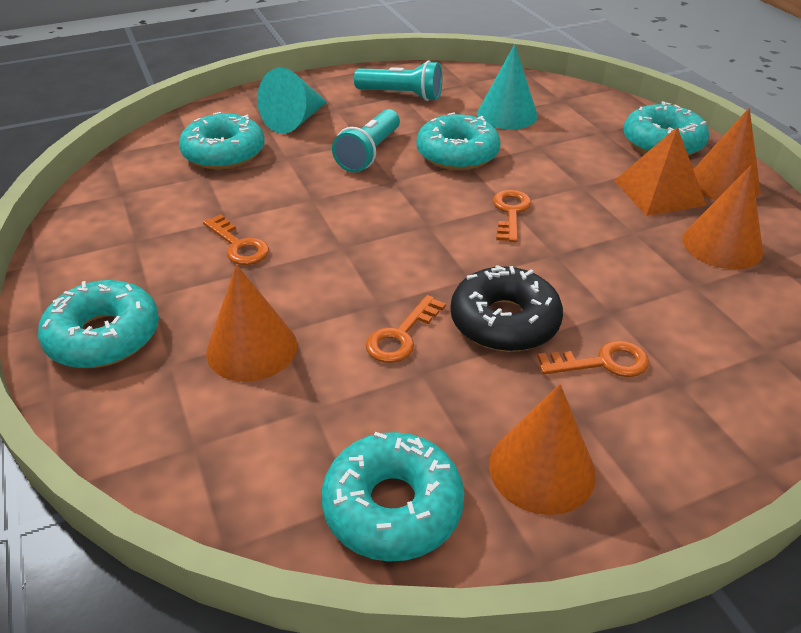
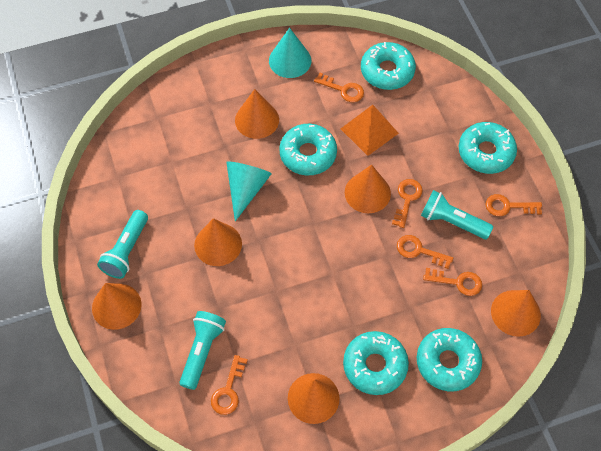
black donut: [450,265,563,352] = 1 -> none = 0
orange cone: [206,264,297,382] [489,384,596,515] [682,165,763,269] [693,108,760,200] = 4 -> [92,283,141,330] [194,218,242,266] [235,89,279,139] [288,373,340,424] [345,165,391,213] [491,290,541,337] = 6
orange key: [203,214,269,265] [365,295,446,363] [493,190,531,242] [537,340,649,377] = 4 -> [211,355,248,415] [314,72,364,102] [392,179,423,228] [397,235,453,269] [423,268,482,296] [486,194,542,216] = 6
turquoise flashlight: [332,109,400,173] [354,61,442,101] = 2 -> [97,210,148,279] [179,311,226,390] [421,190,493,239] = 3

